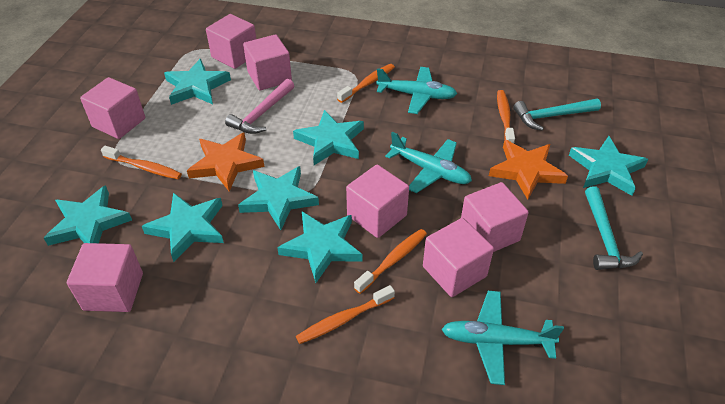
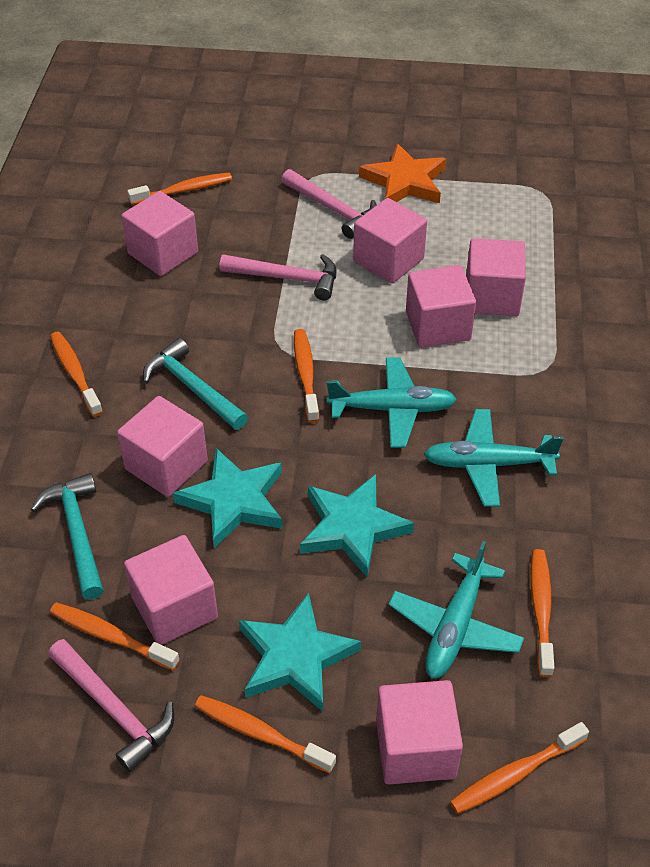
orange star: [187,132,264,192] [489,140,568,200] = 2 -> [359,143,446,203] = 1
orange toothbrush: [101,146,182,179] [296,285,395,344] [337,64,395,103] [354,229,427,294] [497,90,515,143] = 5 -> [50,332,103,417] [50,602,180,671] [127,173,232,205] [195,695,336,773] [294,329,319,423] [450,722,589,814] [531,549,554,677] = 7
pink hammer: [225,79,294,134] = 1 -> [48,639,174,772] [220,254,336,301] [282,169,376,239] = 3
turquoise star: [44,185,132,246] [142,193,224,262] [164,59,231,105] [238,166,319,230] [277,212,362,283] [293,110,364,165] [569,136,648,196] = 7 -> [173,448,283,548] [239,593,361,712] [300,474,414,577] = 3

